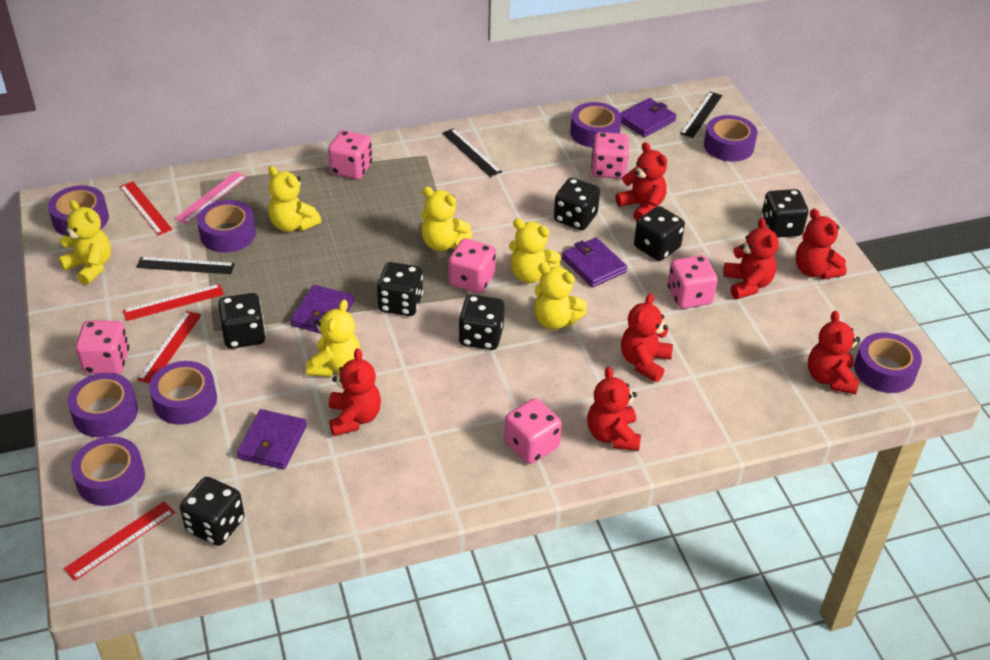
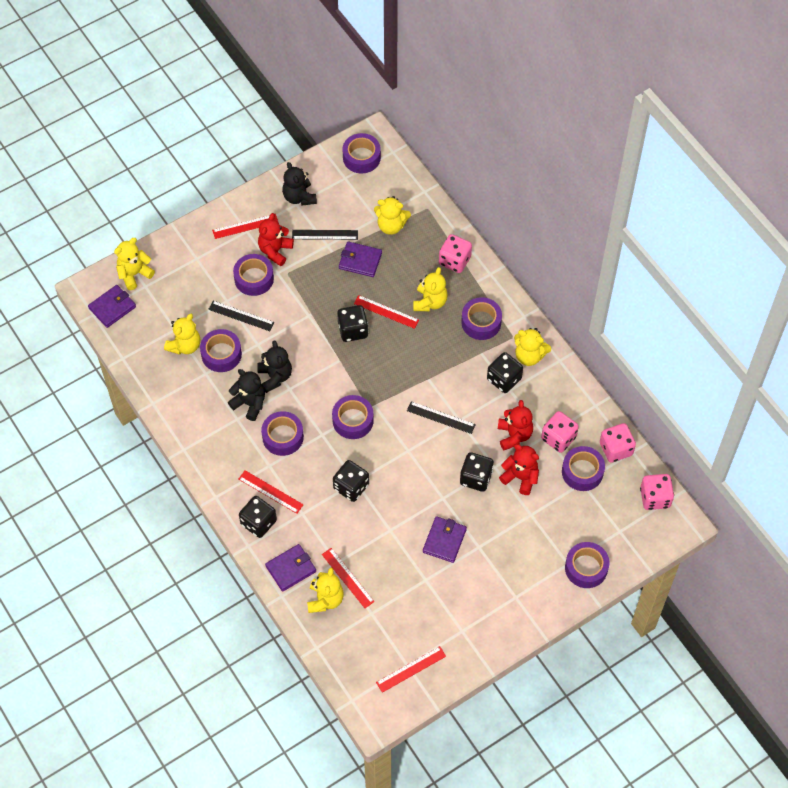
black dice: [180,477,245,546] [218,293,266,349] [377,262,423,316] [459,295,504,350] [554,178,600,230] [634,206,685,261] [761,189,808,238] = 7 -> [239,496,277,538] [333,460,369,502] [337,305,368,342] [460,452,494,492] [487,352,523,393] = 5
black teddy bear: none = 0 -> [228,369,265,421] [257,340,292,393] [282,162,317,206] = 3
pink dice: [75,320,129,374] [328,130,372,179] [448,239,496,294] [504,398,562,464] [591,132,629,179] [668,255,718,309] = 6 -> [439,234,472,273] [541,411,579,453] [600,423,636,463] [640,474,674,510] = 4
pink ruler: [175,171,247,224] = 1 -> none = 0
red ruler: [64,501,175,581] [120,182,172,235] [123,284,224,321] [137,311,201,384] = 4 -> [212,214,279,239] [239,470,304,514] [322,548,375,608] [354,295,419,329] [376,646,446,693] = 5
red teddy bear: [329,348,381,436] [587,367,641,451] [615,142,667,221] [621,293,673,382] [723,218,779,299] [796,208,847,279] [808,311,860,394] = 7 -> [258,213,294,266] [498,400,533,450] [499,444,539,495] = 3

